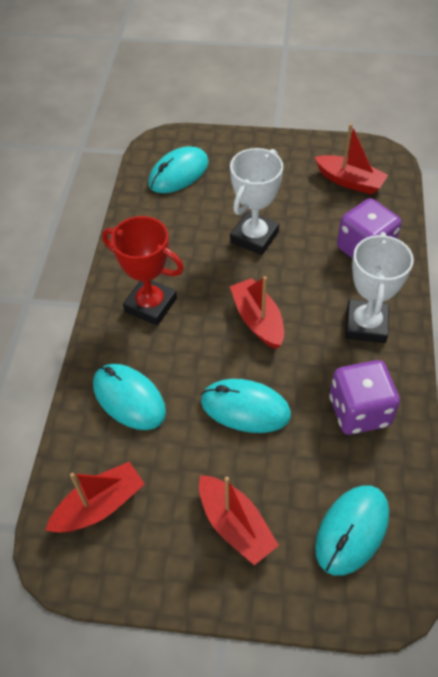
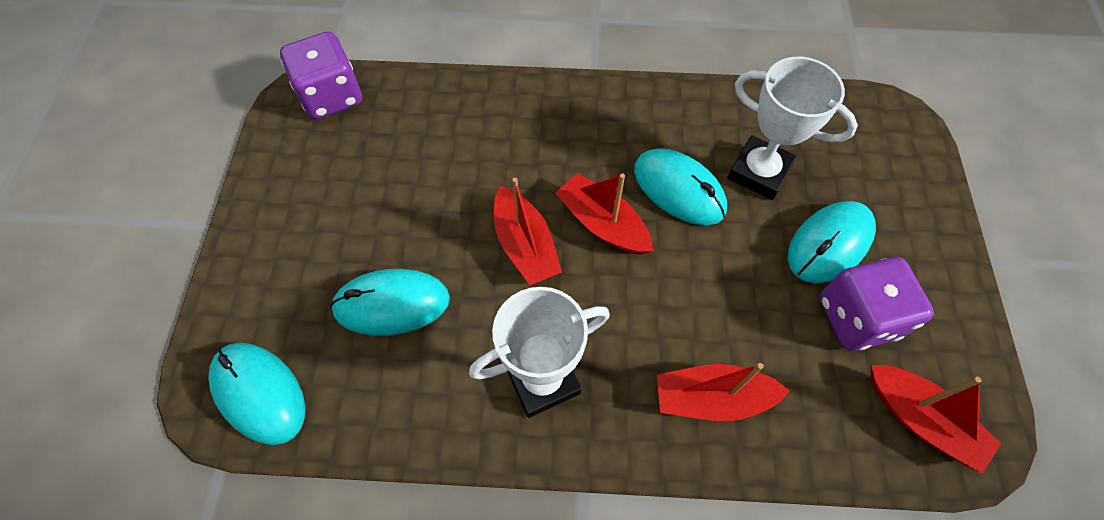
red trophy: [102,216,184,326] = 1 -> none = 0

